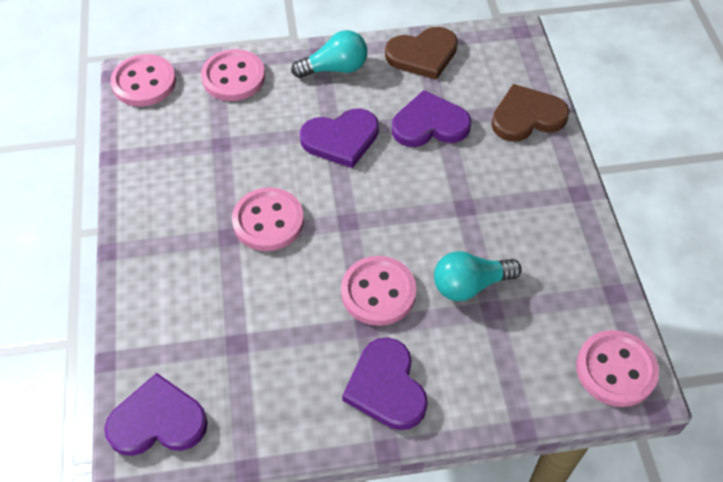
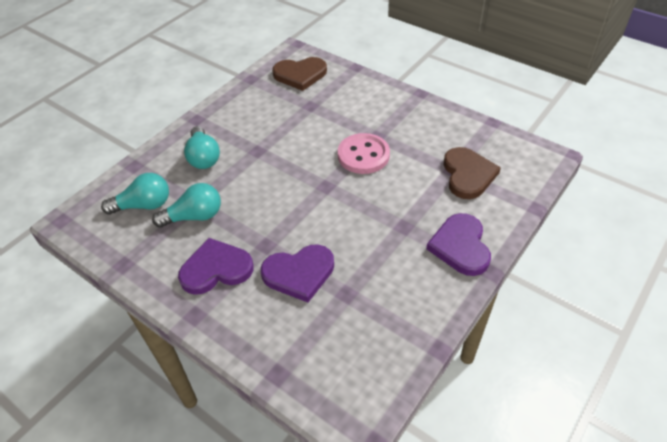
pink button: [110,54,176,106] [201,49,265,101] [232,187,304,251] [341,256,416,326] [576,330,659,407] = 5 -> [338,133,390,174] = 1
purple heart: [104,373,208,456] [300,109,379,168] [342,337,428,430] [392,90,471,147] = 4 -> [178,238,254,295] [261,244,334,303] [426,213,491,276] = 3
turquoise light bulb: [291,30,367,78] [434,251,522,301] = 2 -> [101,173,169,215] [152,183,221,228] [184,126,220,169] = 3

